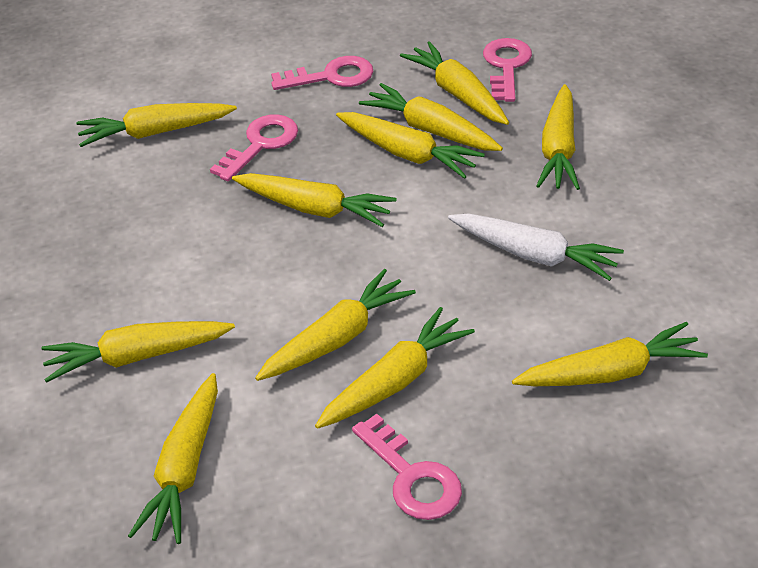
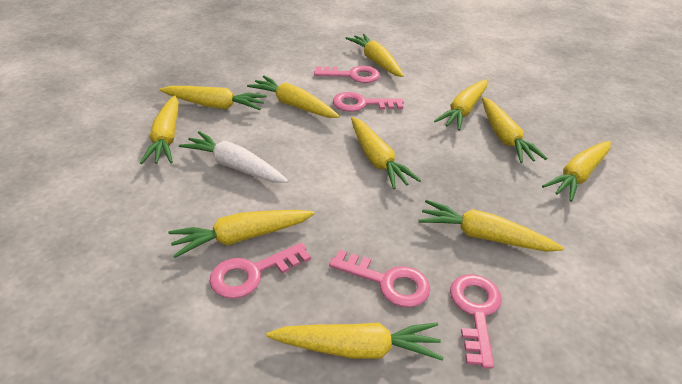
pink key: [210,114,298,182] [271,56,373,90] [352,414,462,520] [483,38,532,102] = 4 -> [210,243,311,299] [314,66,380,83] [329,250,430,307] [333,92,404,112] [450,274,502,369] = 5

